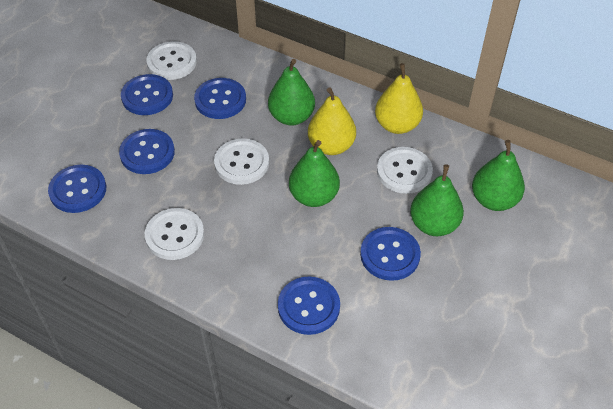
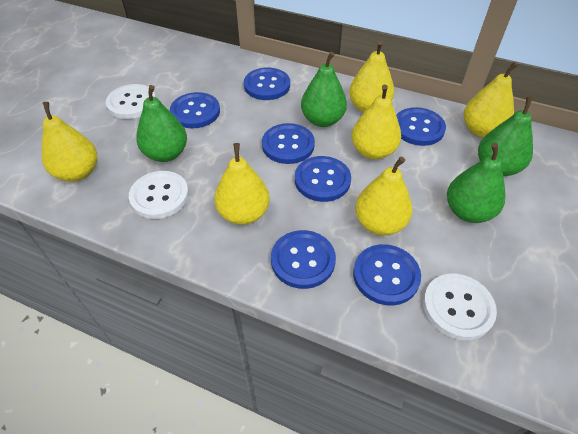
blue button: [48,165,106,213] [119,129,175,174] [121,74,173,115] [194,78,246,119] [278,276,340,335] [360,227,421,281] = 6 -> [170,92,220,128] [244,68,290,100] [262,123,315,164] [271,230,336,289] [295,156,351,202] [353,244,421,306] [396,107,446,146] = 7
white button: [145,208,204,260] [146,41,197,80] [214,138,269,185] [377,147,433,194] = 4 -> [106,84,156,119] [129,171,189,219] [423,274,497,340] = 3
yellow pear: [308,87,356,155] [375,63,423,134] = 2 -> [42,102,97,182] [214,143,270,225] [349,41,394,112] [352,85,401,160] [355,157,413,235] [464,62,518,138] = 6

